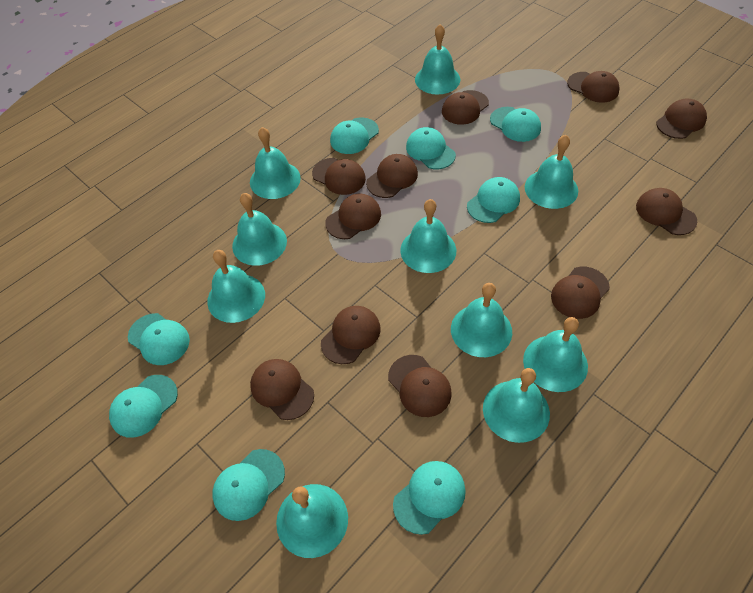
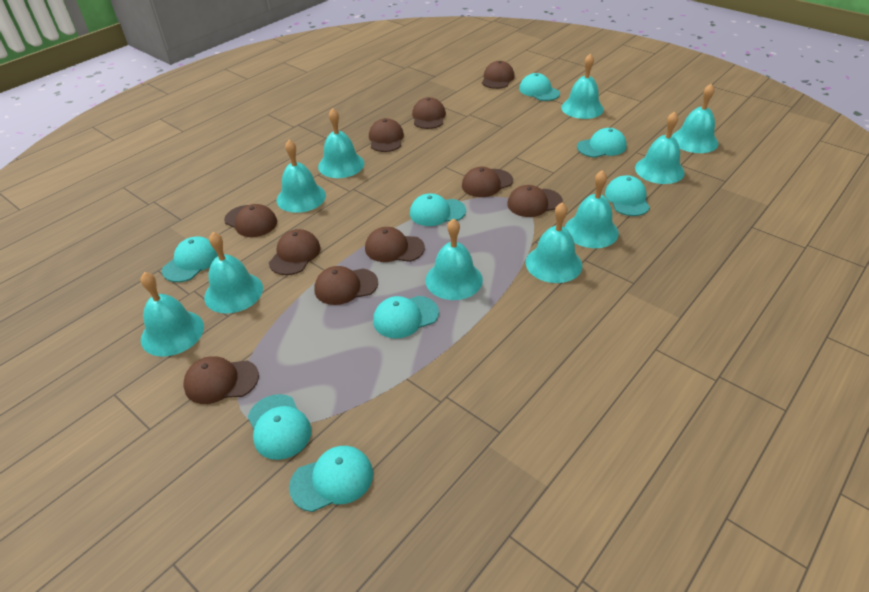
brown cap: [250,359,314,420] [312,158,366,195] [321,306,381,364] [325,193,381,239] [366,154,418,198] [388,355,452,417] [442,90,489,125] [551,267,610,319] [567,71,620,103] [636,188,697,235] [656,98,707,139] = 11 -> [183,356,259,404] [224,204,277,237] [269,229,321,275] [315,266,378,305] [365,227,425,262] [369,118,404,152] [412,97,446,129] [462,167,513,197] [482,61,515,89] [507,185,563,217] = 10

